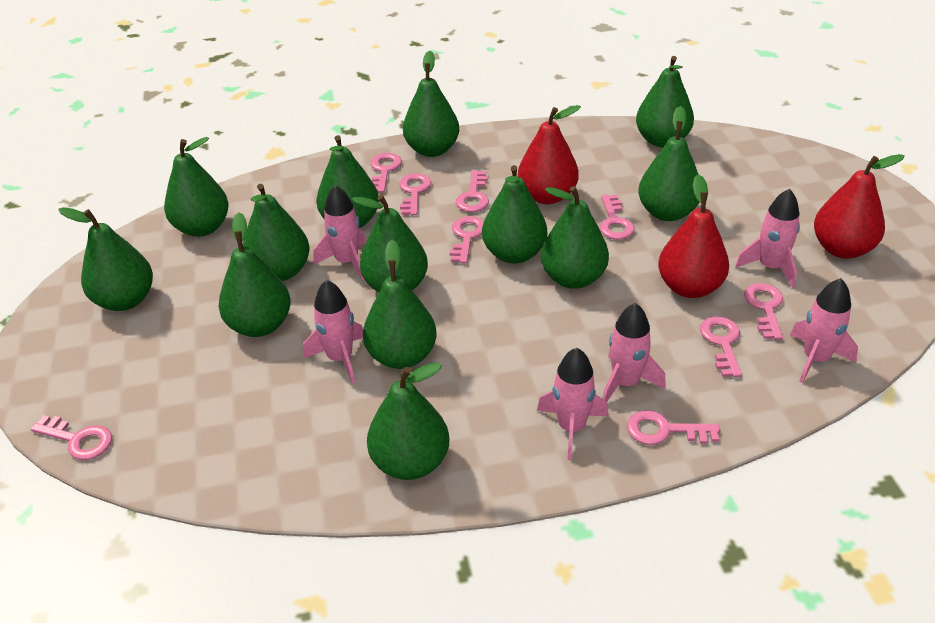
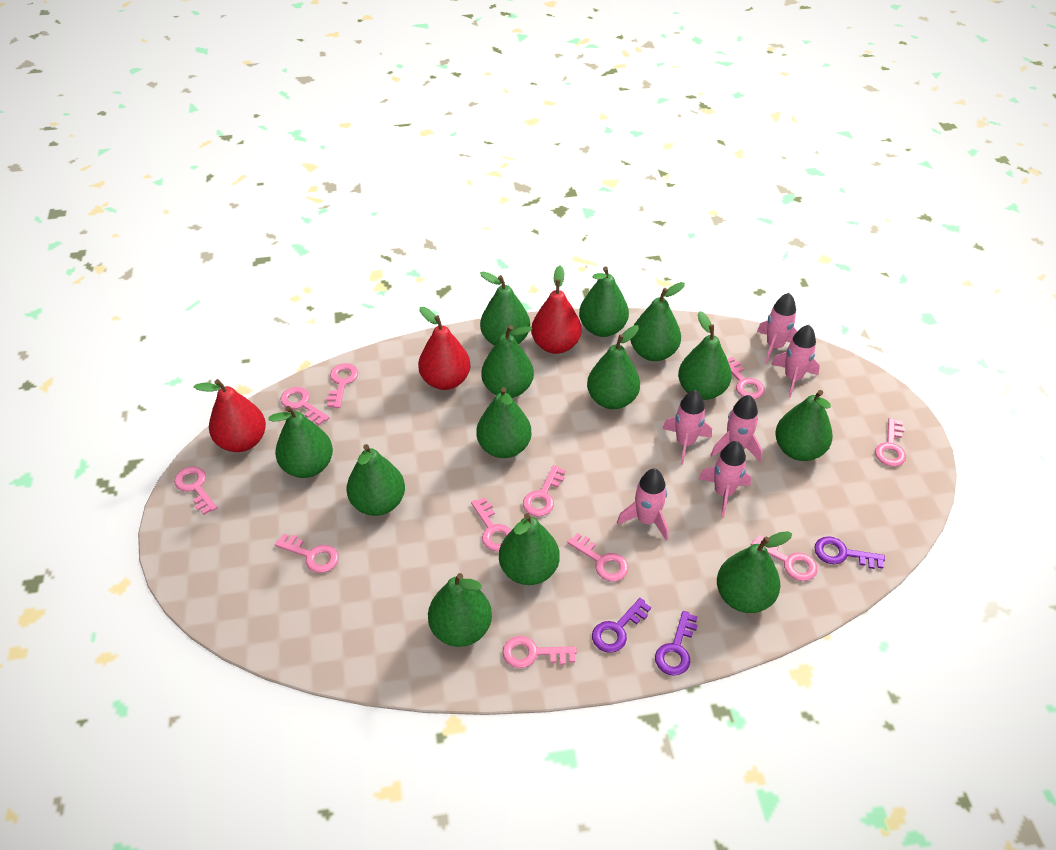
pink key: [30,415,112,460] [370,153,402,193] [399,173,431,215] [450,216,484,263] [456,170,489,212] [600,195,635,240] [627,410,720,445] [700,316,742,377] [744,283,783,340] = 9 -> [174,466,217,515] [275,534,339,573] [280,387,329,425] [326,363,358,408] [471,497,511,551] [502,636,577,668] [523,465,566,516] [567,533,629,581] [727,357,765,399] [751,534,818,581] [875,418,906,466] = 11
purple key: none = 0 -> [592,598,651,653] [655,611,698,676] [814,536,885,569] = 3

